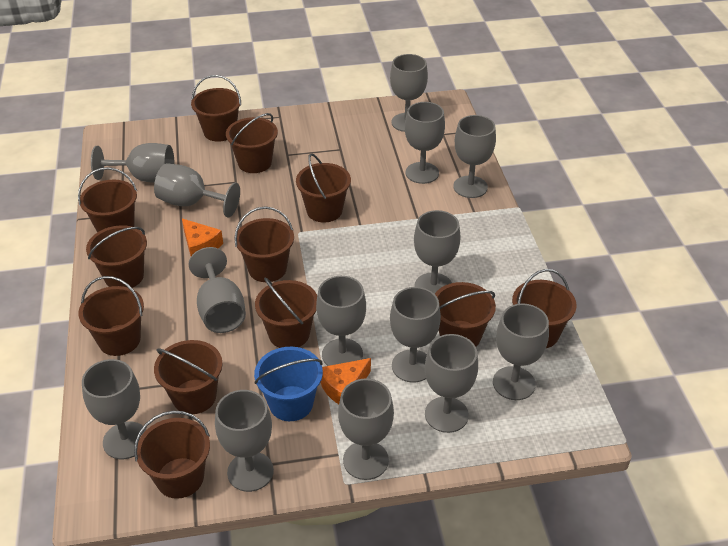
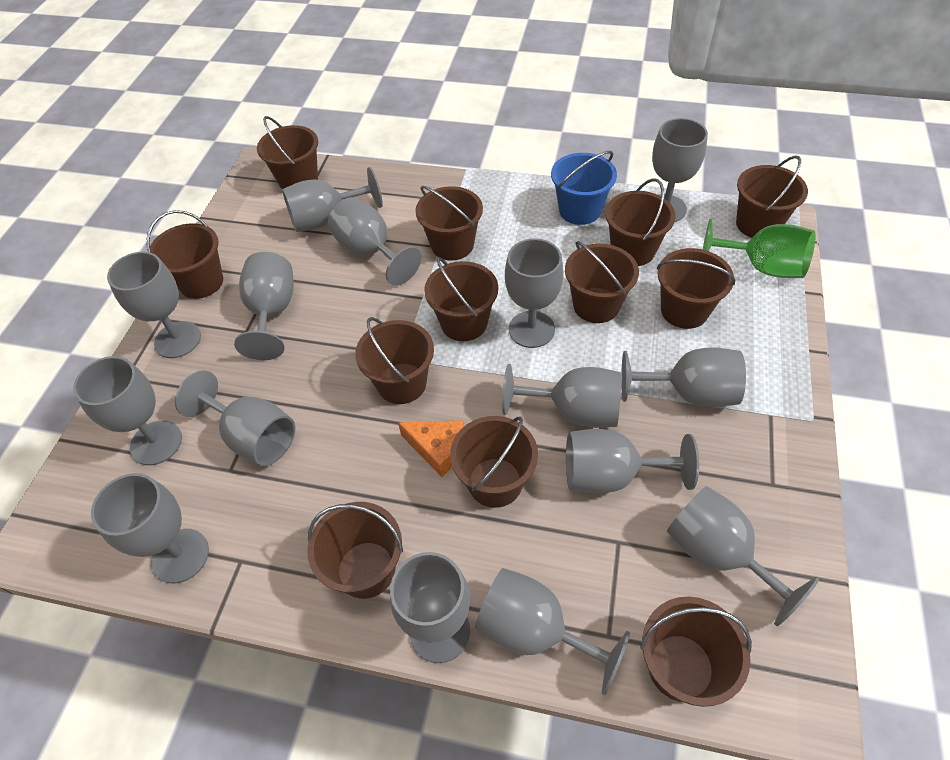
green goblet: none = 0 -> [703,219,816,278] = 1
grey goblet: [82,359,146,459] [91,143,175,183] [154,163,240,217] [188,247,246,333] [215,390,274,492] [316,276,366,366] [338,379,394,480] [390,54,428,132] [390,287,441,383] [405,102,445,184] [414,210,461,294] [425,334,478,433] [453,115,496,198] [493,303,549,400] = 14 -> [73,356,182,465] [91,473,209,583] [107,252,201,358] [175,370,295,466] [234,252,294,360] [282,167,383,232] [328,197,422,286] [390,552,470,663] [475,568,630,695] [502,364,622,428] [505,238,564,348] [566,429,699,493] [621,347,746,407] [652,118,708,222] [667,486,819,626] = 15
orange cheese: [182,218,223,256] [320,358,371,404] = 2 -> [398,420,464,477] = 1

